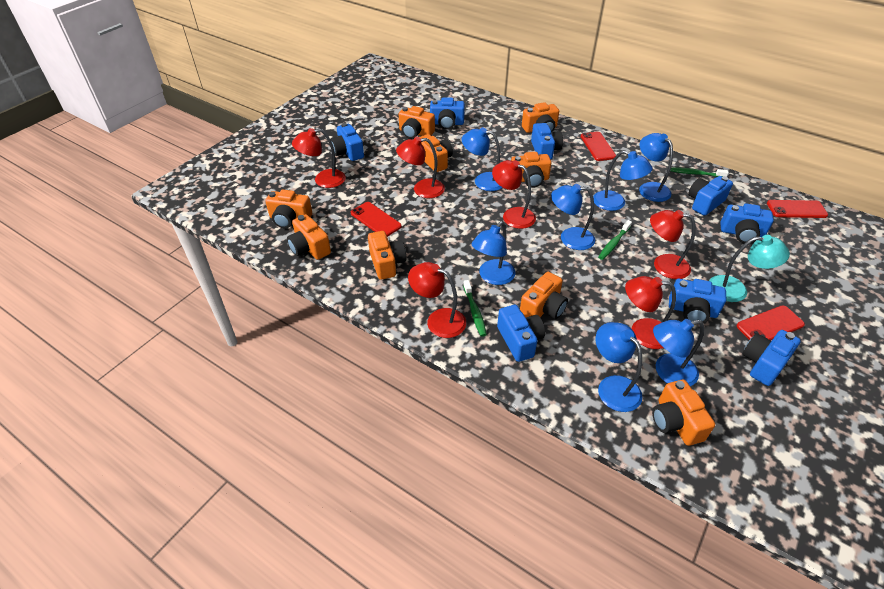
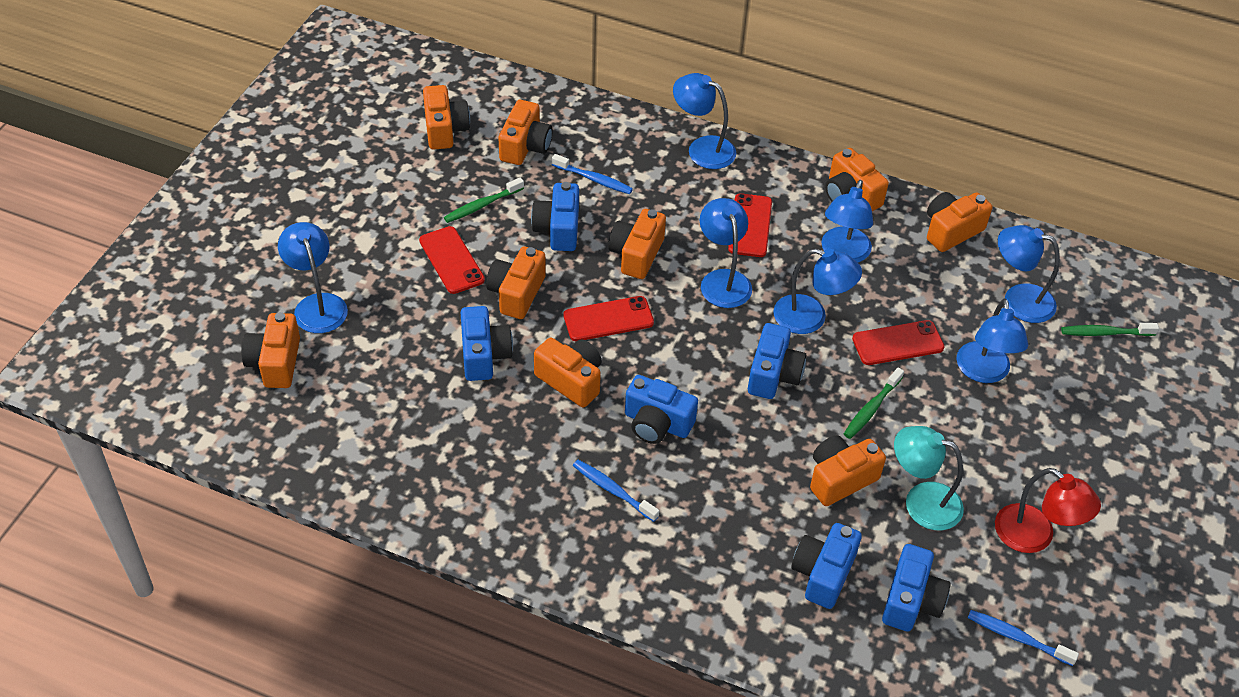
blue camera: [330,123,364,161] [430,97,465,130] [497,305,545,362] [531,123,563,159] [669,279,726,323] [688,176,733,216] [720,203,774,243] [742,330,801,386] = 8 -> [460,306,513,381] [531,182,579,251] [625,375,698,444] [748,323,806,399] [791,523,862,609] [882,544,951,631] = 6
blue toothbrush: none = 0 -> [552,154,633,194] [573,460,659,522] [968,610,1079,666] = 3
red lamp: [292,128,346,188] [396,137,445,198] [408,262,466,338] [492,160,536,229] [625,276,676,349] [650,210,696,279] = 6 -> [995,468,1101,553] = 1

